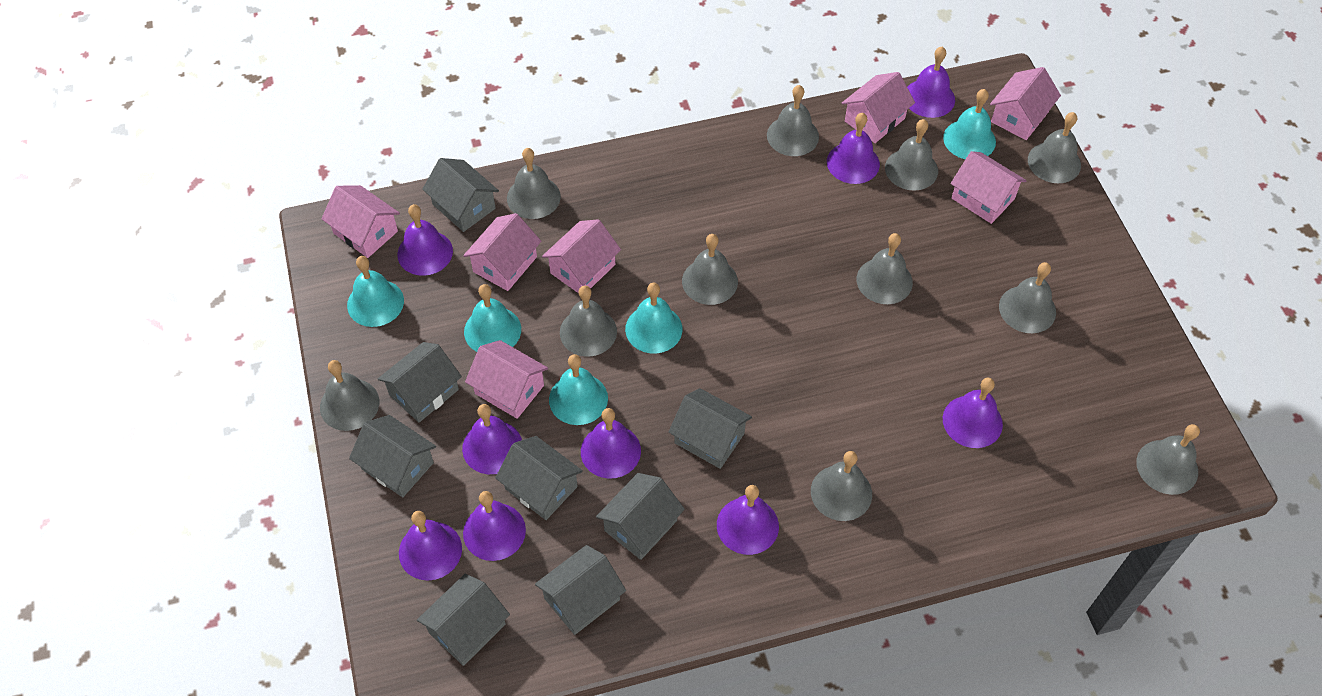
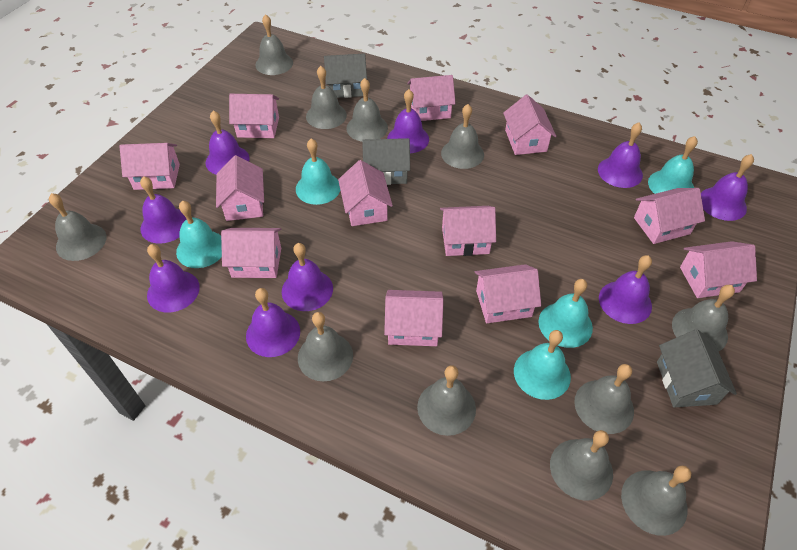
grey house: [349,415,436,497] [378,342,462,422] [417,574,510,666] [422,158,499,232] [495,436,583,520] [535,545,626,635] [596,473,685,560] [669,388,752,469] = 8 -> [324,53,367,98] [362,138,410,185] [657,330,737,407] = 3
pink house: [321,185,400,258] [463,213,541,291] [465,340,548,419] [542,219,621,293] [842,72,915,143] [950,151,1027,224] [990,67,1061,140] = 7 -> [119,143,180,190] [216,155,264,221] [221,228,281,278] [229,94,279,138] [338,160,393,226] [384,290,444,346] [407,75,456,121] [440,206,496,256] [475,264,541,323] [503,95,556,155] [634,188,705,244] [680,241,757,298] = 12

